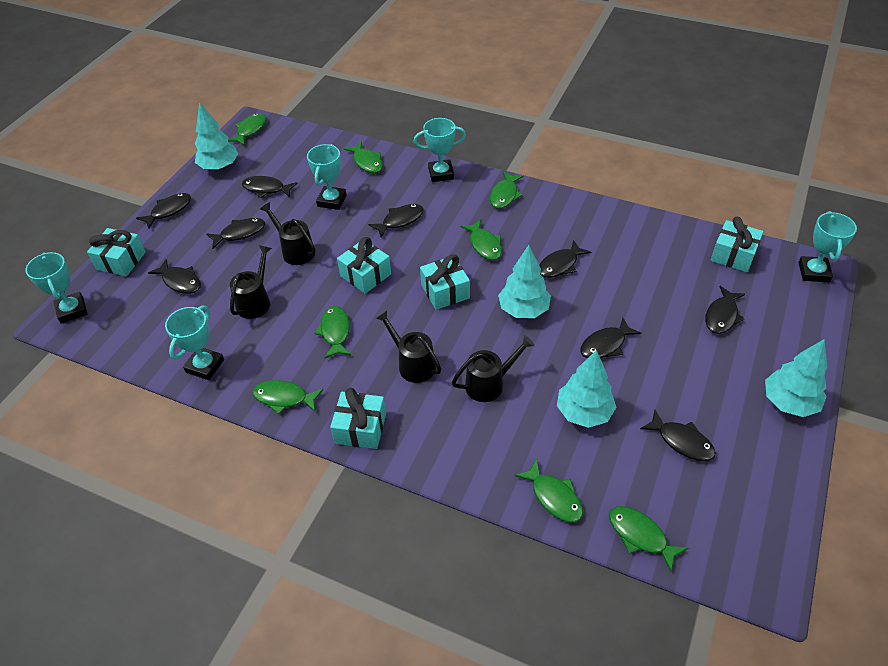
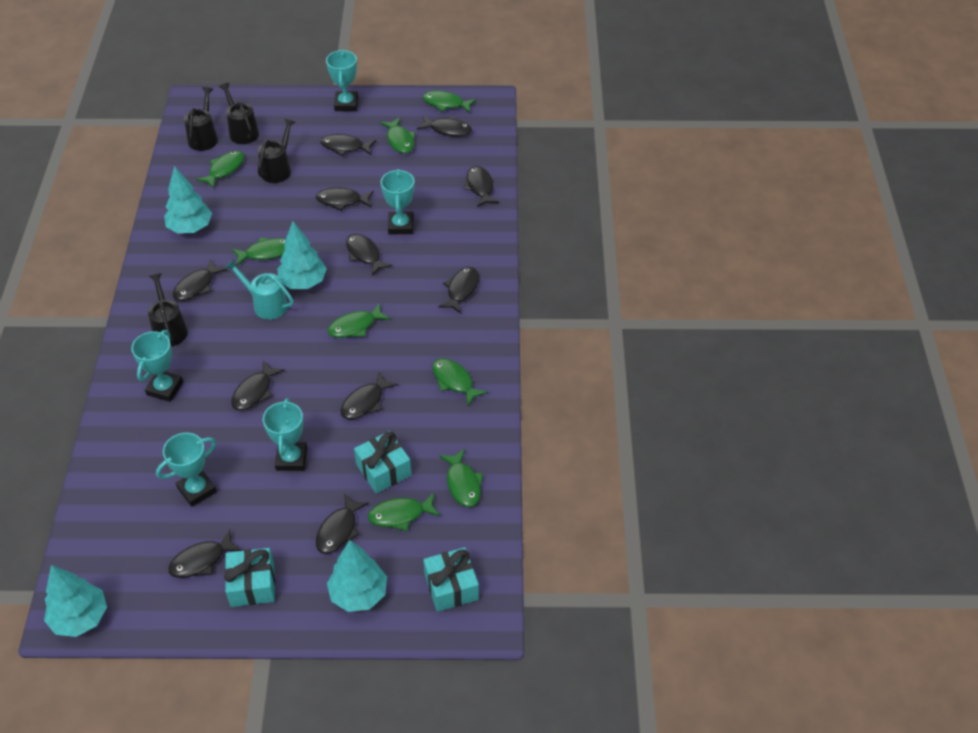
black fish: [136,193,191,228] [148,259,201,294] [206,218,265,249] [242,176,298,198] [368,204,424,237] [539,240,591,278] [580,318,641,358] [640,410,716,461] [705,286,745,334] = 9 -> [168,530,242,578] [173,260,227,301] [231,361,284,411] [316,187,374,211] [316,493,369,554] [320,134,376,156] [340,371,398,419] [346,234,392,276] [417,116,472,137] [439,267,479,313] [463,166,499,207] = 11
turquoise gift: [87,228,146,277] [330,388,386,449] [337,237,391,294] [420,254,470,310] [711,217,763,272] = 5 -> [224,548,275,607] [354,431,412,494] [423,547,479,612] = 3
turquoise watering can: none = 0 -> [225,259,294,320] = 1

